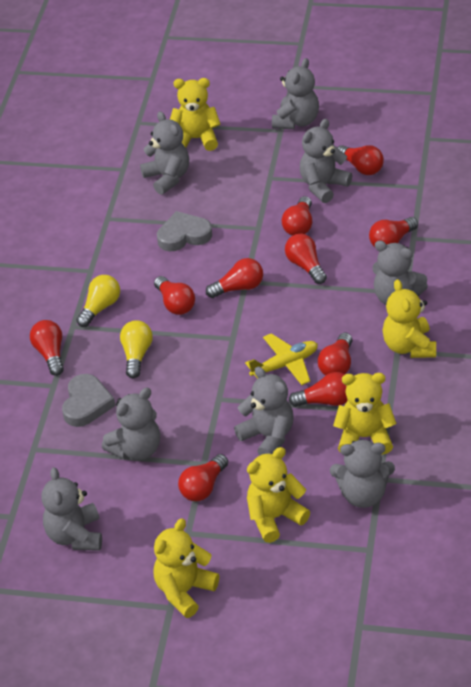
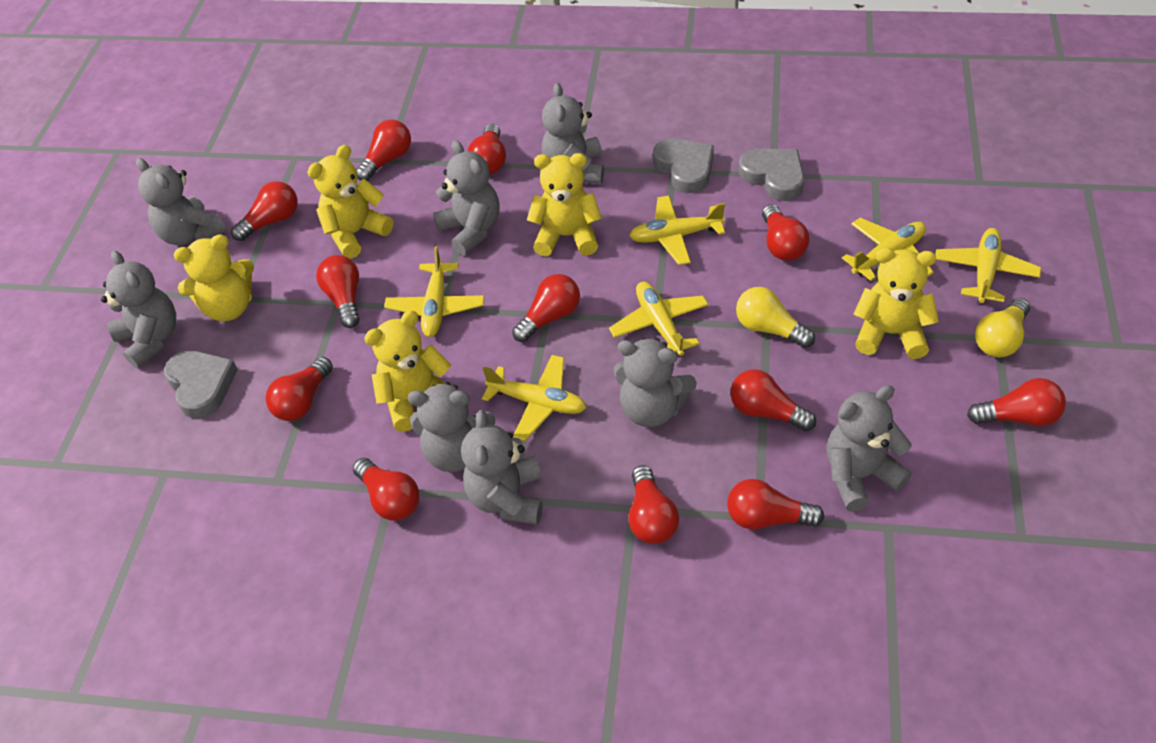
grey heart: [62,374,115,427] [157,211,212,251] = 2 -> [164,350,238,418] [653,138,714,193] [739,149,804,201] = 3
red light bulb: [30,320,64,376] [154,276,195,315] [178,454,228,501] [206,258,263,298] [282,196,312,236] [285,234,327,284] [289,372,348,407] [318,333,352,376] [337,145,384,175] [369,217,418,247] = 10 -> [231,181,298,241] [266,357,333,421] [316,255,360,328] [353,458,419,521] [356,120,411,181] [468,124,506,174] [512,274,580,342] [628,465,679,544] [727,479,824,530] [730,369,816,431] [762,204,809,261] [967,378,1066,426] = 12
yellow plane: [245,333,318,385] = 1 -> [384,246,485,337] [482,355,587,441] [609,282,709,356] [629,195,725,265] [842,218,934,281] [935,228,1041,303] = 6

